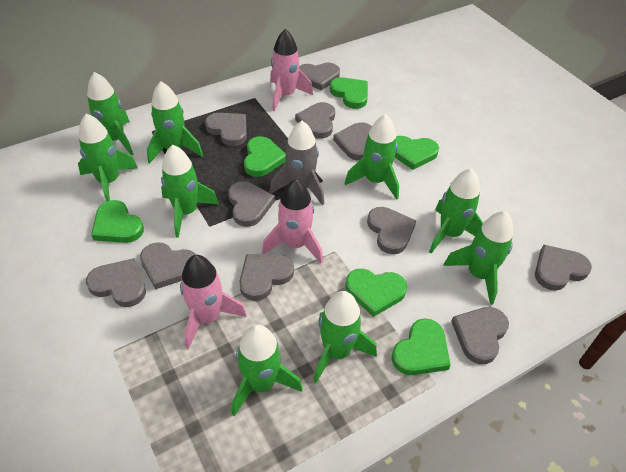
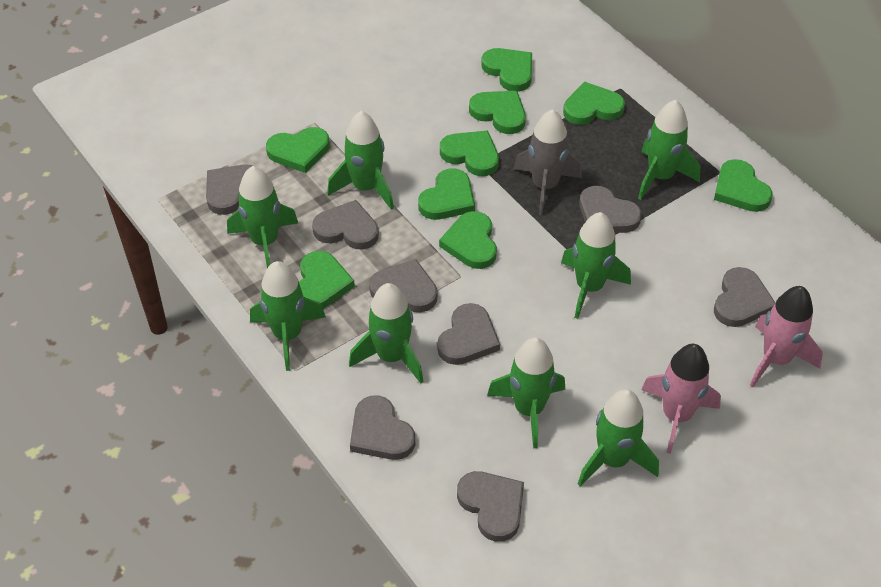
green heart: [91,200,144,243] [244,136,286,177] [330,77,368,109] [345,269,407,317] [392,319,451,375] [395,136,439,170] = 6 -> [266,127,330,173] [299,251,355,309] [418,169,475,220] [439,211,497,269] [440,130,499,176] [469,91,526,134] [481,48,532,92] [563,82,625,125] [714,159,773,212] = 9
green rocket: [78,114,138,202] [87,72,133,156] [147,81,203,164] [161,145,219,238] [232,324,303,416] [314,291,377,383] [344,114,399,200] [429,168,483,254] [443,211,513,305] = 9 -> [227,166,298,268] [250,261,326,371] [327,111,394,210] [349,283,424,383] [487,337,565,448] [561,212,631,319] [578,389,659,487] [638,100,700,200] = 8
grey heart: [86,258,146,307] [140,242,196,289] [205,113,247,146] [228,182,275,227] [239,254,294,301] [295,102,335,139] [299,62,340,91] [333,122,372,161] [367,207,416,254] [451,307,509,364] [535,244,592,291] = 11 -> [206,165,253,215] [312,200,379,249] [350,395,415,460] [369,259,438,312] [437,303,500,365] [457,471,524,542] [579,186,642,233] [714,267,775,327] = 8
pink rocket: [180,255,247,349] [262,179,323,263] [270,29,313,112] = 3 -> [641,344,721,454] [750,286,823,387] = 2

